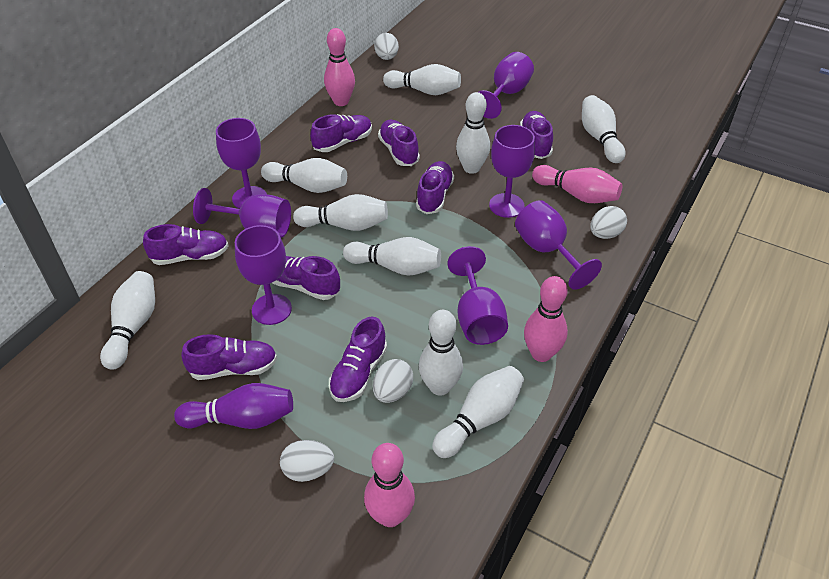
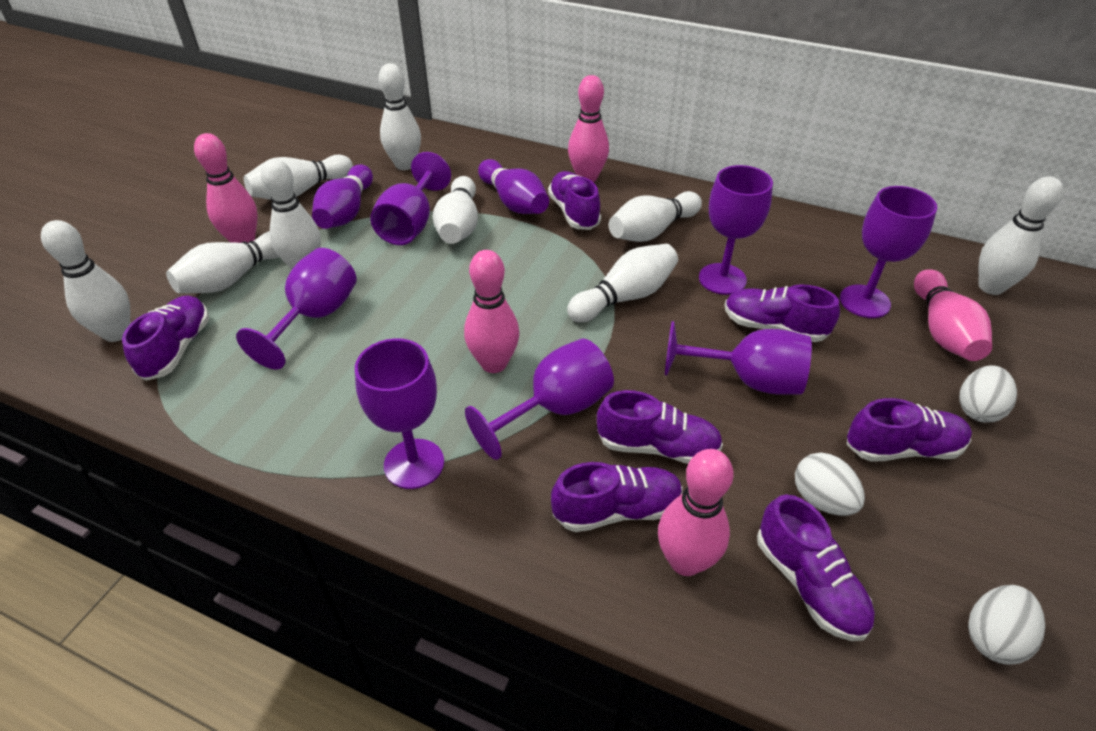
pink bowling pin: [324,28,355,106] [364,443,415,527] [524,276,568,362] [532,165,622,203] = 4 -> [194,133,258,243] [464,250,519,373] [568,75,609,182] [658,449,734,576] [914,269,992,361] = 5
purple bowling pin: [174,383,293,429] = 1 -> [312,164,373,229] [478,159,549,214] = 2
purple shoe: [143,224,228,265] [181,334,277,380] [272,256,340,300] [310,114,372,152] [329,316,387,402] [378,120,420,166] [416,161,454,214] [520,111,553,159] = 8 -> [122,296,209,381] [548,171,601,230] [551,462,683,532] [597,390,723,464] [724,284,840,342] [757,494,875,641] [847,398,972,462] = 7
white egg: [280,440,334,482] [373,359,413,403] [374,33,399,60] [590,206,627,239] = 4 -> [795,453,865,516] [959,365,1017,423] [968,585,1046,665] = 3

